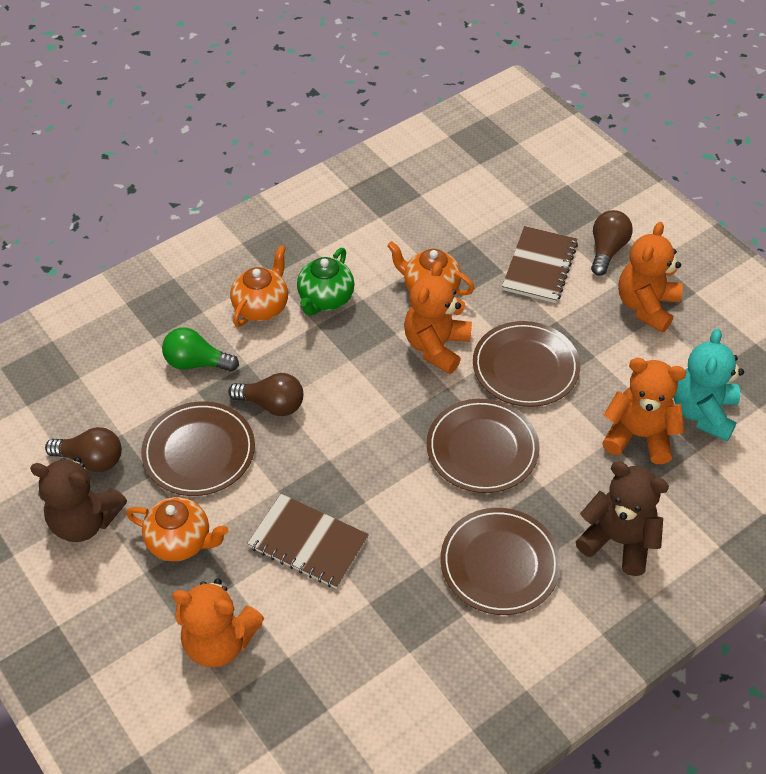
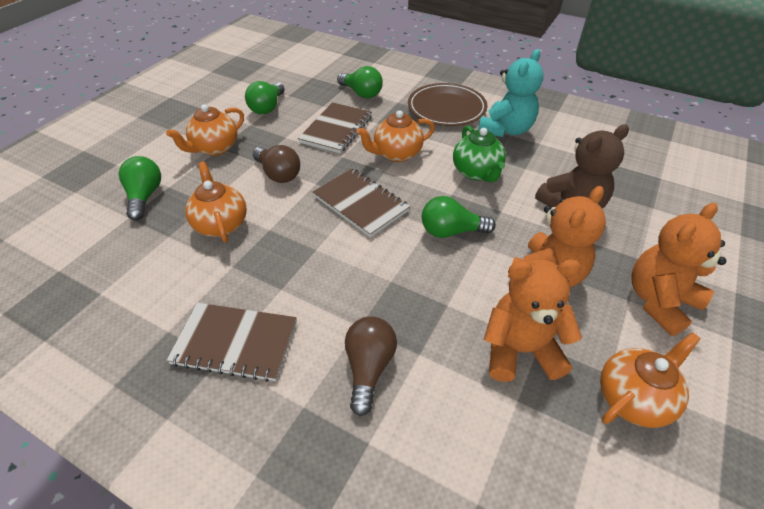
brown light bulb: [45,427,122,472] [228,373,303,416] [591,210,633,276] = 3 -> [253,145,300,183] [345,316,397,416] = 2
brown notebook: [247,494,369,589] [502,226,578,303] = 2 -> [166,303,297,382] [298,102,372,154] [312,168,410,237] = 3
brown plate: [141,401,255,496] [427,399,540,493] [440,508,561,615] [473,321,580,407] = 4 -> [408,83,488,126] = 1
brown teddy bear: [30,457,127,542] [575,461,669,576] = 2 -> [535,124,629,209] = 1
green light bulb: [162,327,239,372] = 1 -> [119,156,161,220] [245,81,285,114] [337,66,383,98] [422,196,496,238] = 4
orange teapot: [126,497,228,561] [230,245,288,327] [387,241,475,295] = 3 -> [166,104,244,156] [185,162,247,242] [356,110,435,162] [600,332,701,428] = 4
orange teddy bear: [172,579,264,668] [404,262,472,374] [602,358,686,464] [618,222,683,333] = 4 -> [484,259,582,382] [508,186,606,288] [631,203,726,336] = 3

